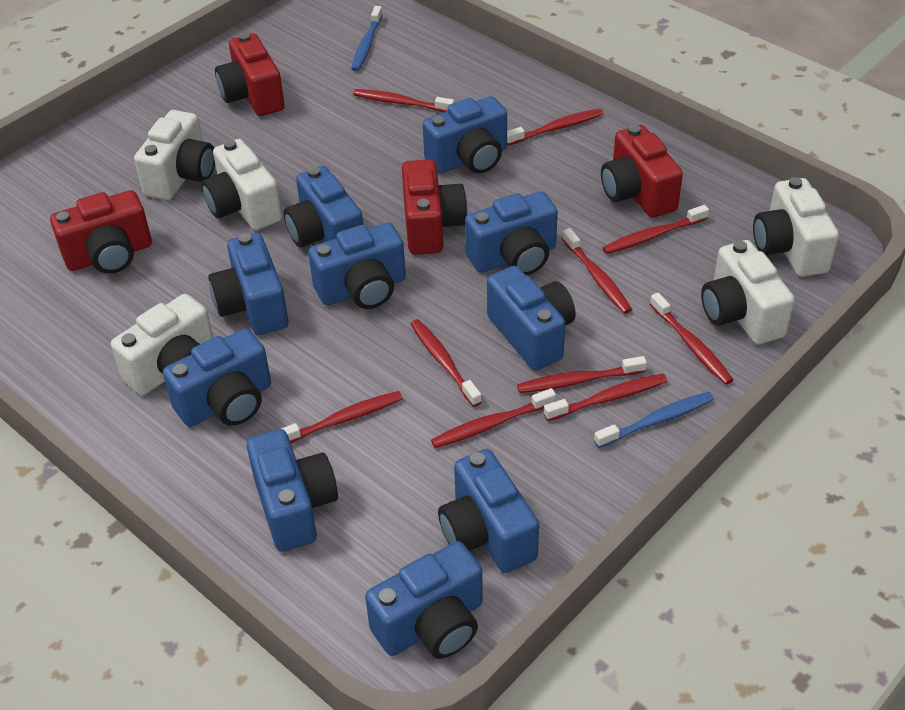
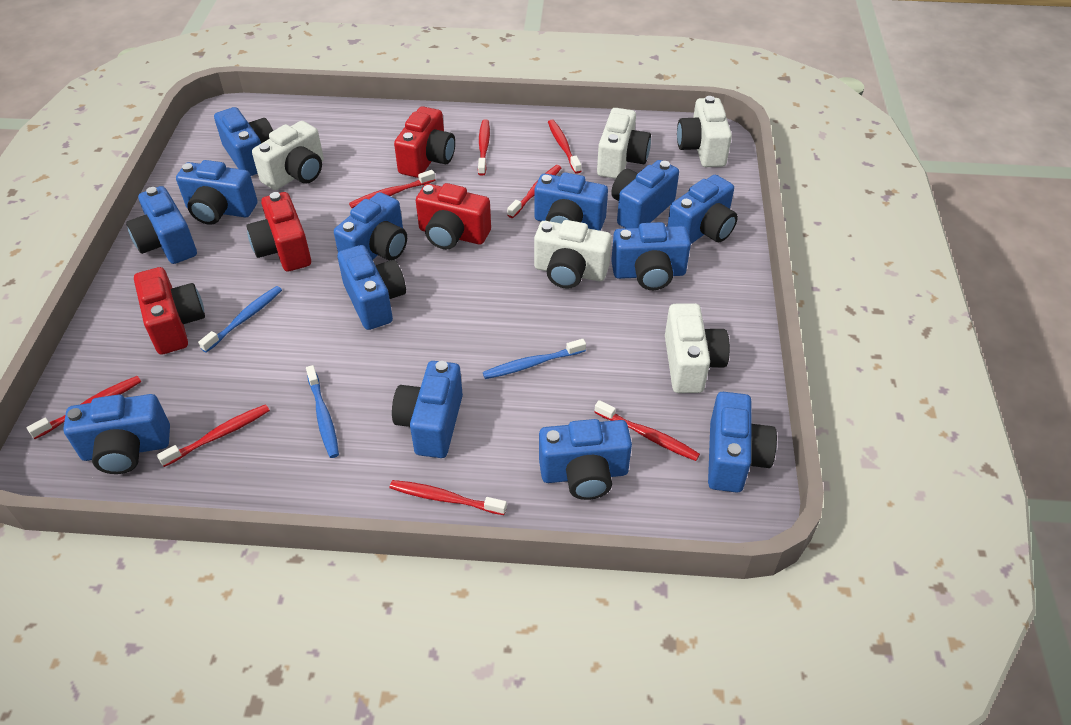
blue camera: [163,328,271,427] [208,233,288,335] [246,429,338,552] [284,166,363,247] [308,223,406,309] [365,541,483,659] [423,96,507,174] [438,449,539,573] [465,191,558,275] [487,266,576,371] = 10 -> [63,394,170,474] [126,186,197,264] [176,160,258,225] [214,107,273,176] [334,192,407,260] [337,245,406,330] [392,361,463,458] [534,172,608,231] [539,419,632,500] [611,160,679,228] [611,222,691,290] [667,175,738,244] [708,392,777,493] = 13
blue toothbrush: [351,6,383,72] [594,392,714,448] = 2 -> [198,286,282,353] [306,365,339,458] [483,339,586,379] = 3
red toothbrush: [281,391,403,443] [353,89,454,112] [411,319,482,407] [431,388,556,448] [507,108,603,145] [517,356,647,393] [544,374,667,421] [562,228,632,314] [602,205,709,254] [650,293,733,385] = 10 -> [27,376,141,439] [157,404,270,467] [349,170,435,208] [389,480,507,515] [478,119,490,176] [507,165,561,218] [548,120,581,174] [594,400,700,461] = 8

